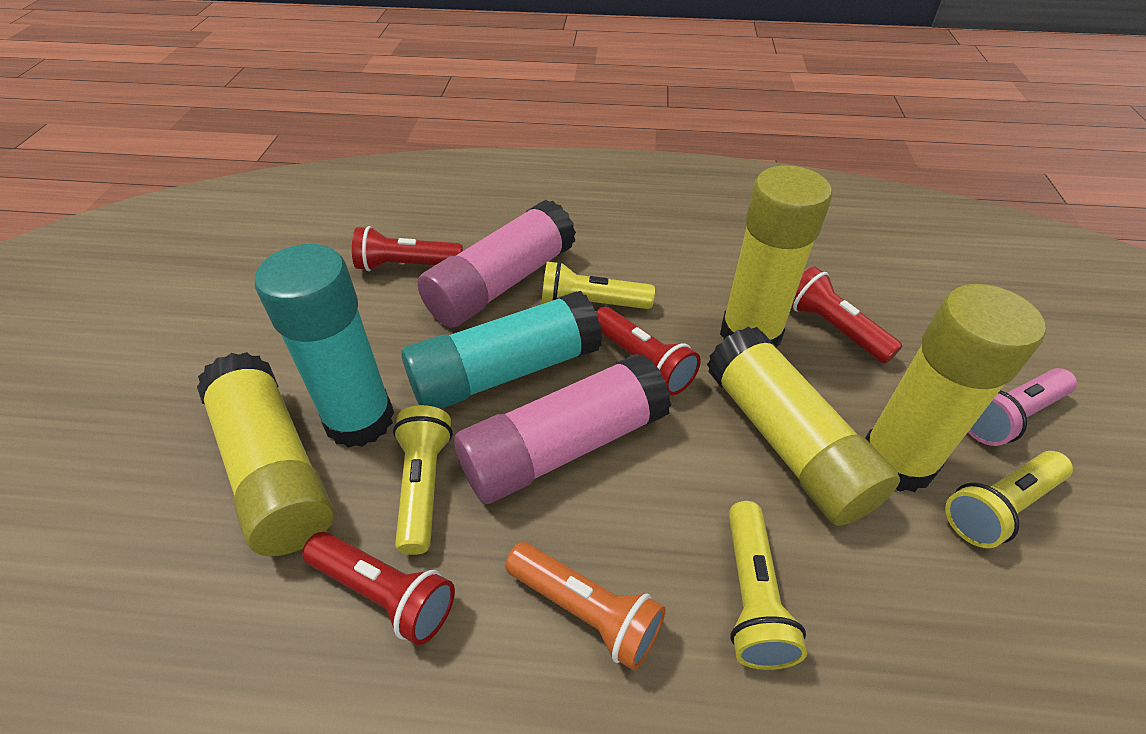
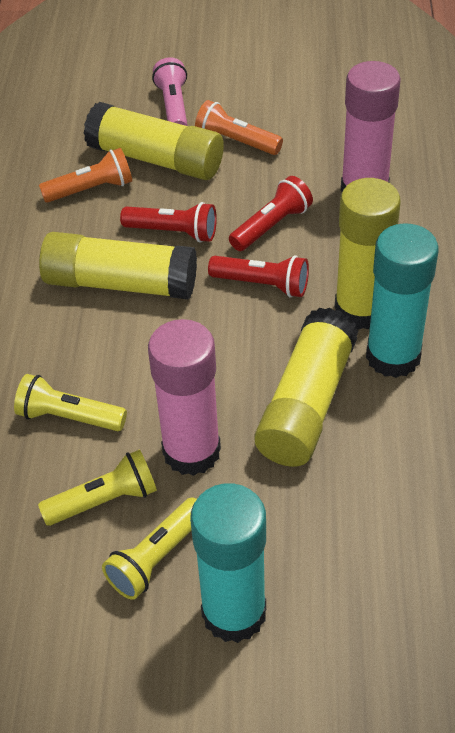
orange flashlight: [505,542,666,670] = 1 -> [39,148,132,203] [195,100,283,155] = 2
red flashlight: [302,532,455,645] [352,226,463,271] [596,307,701,395] [792,266,902,363] = 4 -> [120,202,217,242] [208,255,309,297] [229,176,313,251] = 3
yellow flashlight: [393,405,453,555] [542,261,655,309] [729,501,807,670] [945,451,1073,548] = 4 -> [14,374,127,431] [38,449,157,526] [102,497,197,600] = 3

